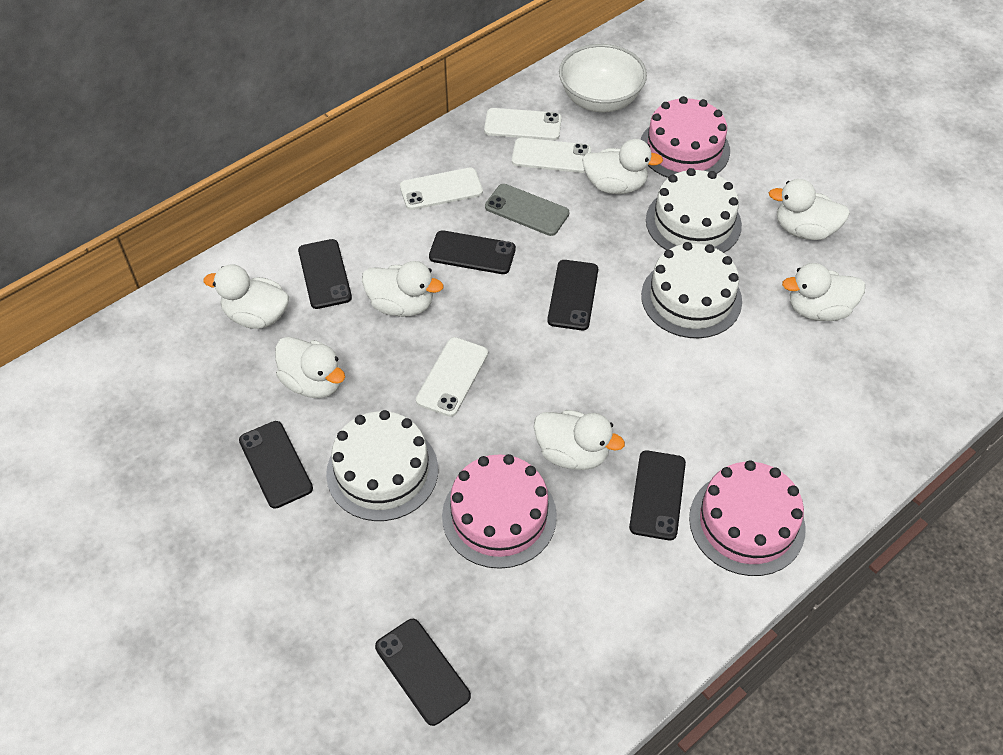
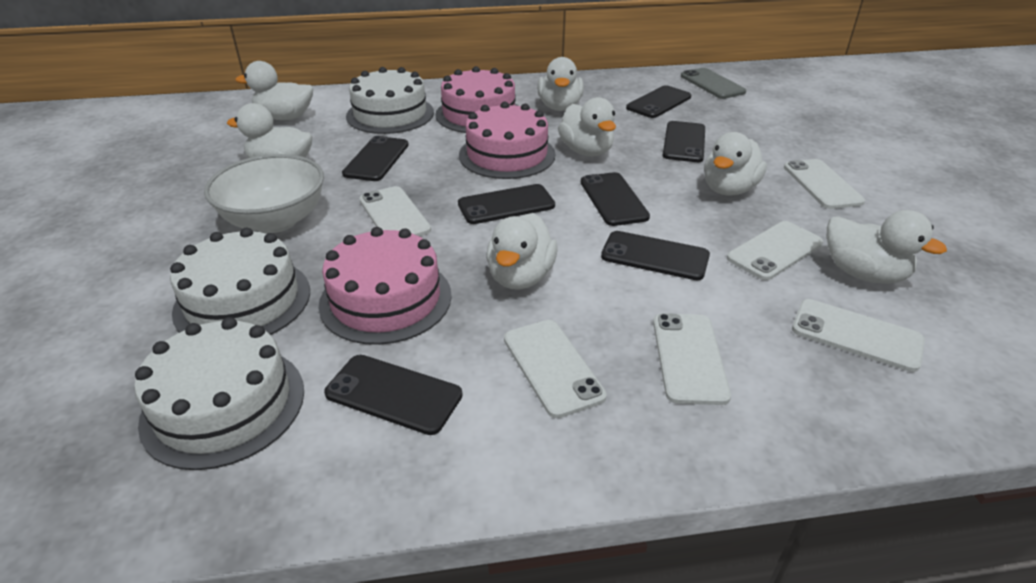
black phone: [239,421,313,509] [298,239,352,309] [375,619,471,726] [429,230,516,274] [547,260,598,330] [629,450,686,540] = 6 -> [324,355,463,435] [342,136,409,181] [458,184,555,224] [581,172,650,226] [601,231,710,280] [626,85,691,118] [662,121,705,162] = 7
white phone: [400,168,483,210] [416,337,488,417] [484,108,561,140] [512,138,591,173] = 4 -> [359,186,431,236] [504,320,607,418] [653,313,731,405] [727,221,823,280] [784,159,865,209] [792,299,925,372] = 6

